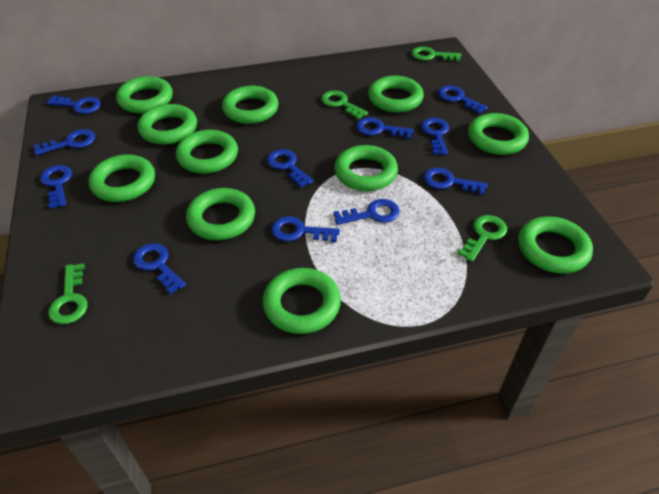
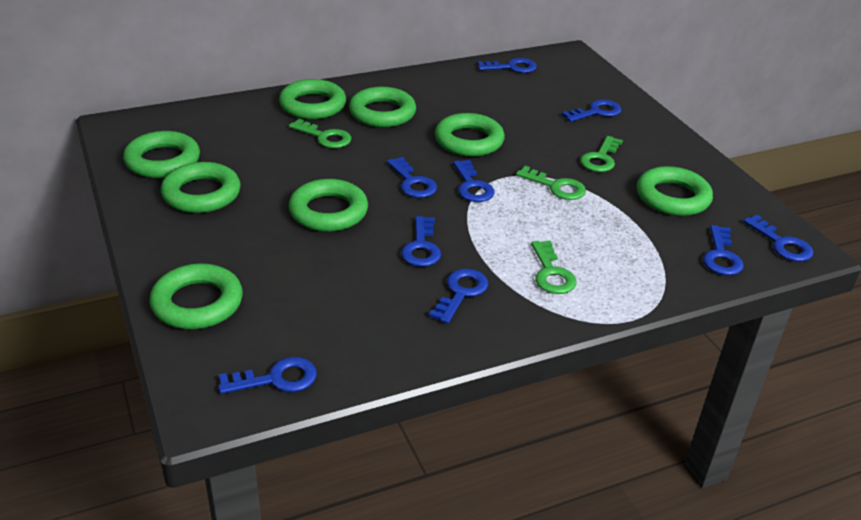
blue key: [34,129,95,155] [40,165,72,209] [46,95,101,114] [133,243,186,294] [267,149,313,188] [271,216,340,243] [334,199,400,225] [356,117,414,139] [421,118,449,155] [424,168,487,195] [438,86,488,114] = 11 -> [218,357,317,394] [387,157,437,198] [401,216,441,267] [429,269,488,324] [453,160,495,202] [477,58,537,73] [562,99,622,122] [703,225,744,275] [743,215,813,262] = 9
green ring: [89,154,155,202] [116,76,173,113] [138,104,197,145] [176,130,238,174] [186,188,255,240] [222,86,279,124] [263,268,341,334] [335,145,398,191] [368,76,424,113] [468,113,529,155] [518,216,593,274] = 11 -> [123,131,200,178] [150,263,243,329] [161,162,241,213] [279,79,346,119] [289,179,368,232] [349,87,416,127] [435,113,505,157] [637,166,713,216] = 8

